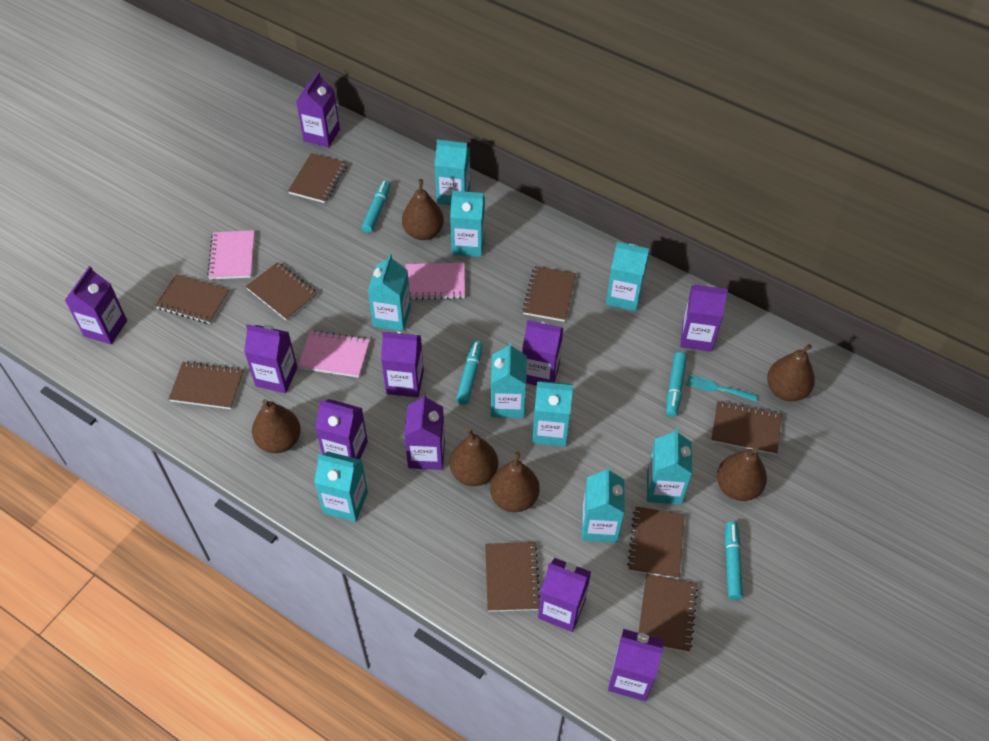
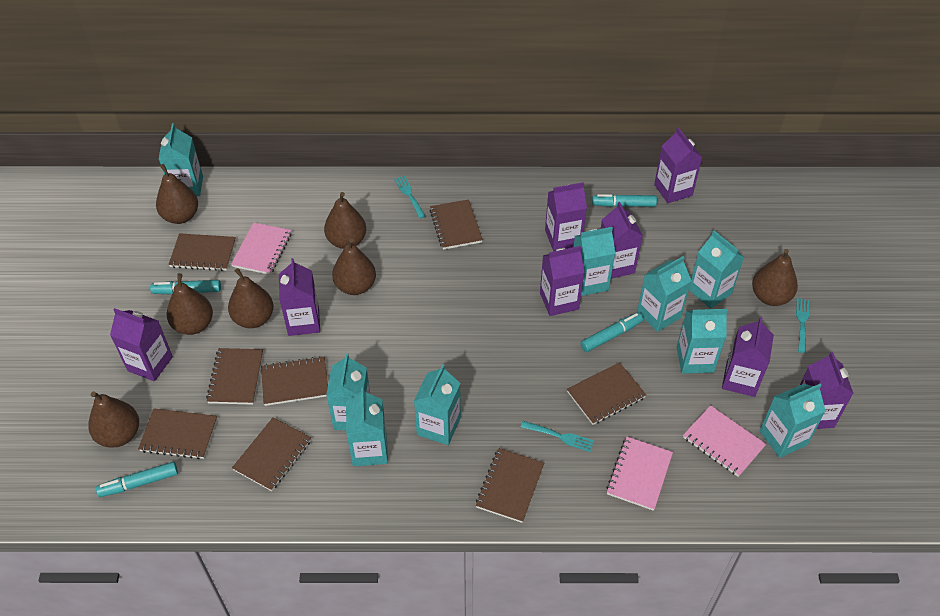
brown notebook: [155,274,230,324] [169,361,244,409] [246,262,318,321] [288,153,347,203] [485,542,540,612] [522,266,576,322] [627,507,685,579] [638,574,698,652] [711,401,782,455] = 9 -> [138,408,217,459] [168,233,236,271] [206,348,263,405] [232,417,311,491] [261,356,328,406] [430,199,483,250] [476,448,544,523] [567,362,646,425] = 8
brown pear: [252,399,301,453] [402,179,444,240] [450,428,498,486] [490,452,540,512] [717,448,767,501] [767,344,815,401] = 6 -> [88,392,139,448] [156,164,198,224] [167,273,213,335] [228,268,274,328] [324,192,366,249] [332,238,376,295] [752,249,798,306] = 7
purple carton: [64,266,127,345] [244,324,297,393] [296,72,340,147] [315,399,368,459] [381,331,424,398] [404,394,445,470] [522,320,563,386] [538,558,591,632] [608,629,663,701] [680,284,728,352] = 10 -> [110,308,173,381] [279,258,320,336] [540,246,585,316] [545,182,587,251] [601,202,643,279] [654,127,702,203] [722,317,774,397] [800,352,854,429] = 8
turquoise fork: [686,375,757,402] = 1 -> [394,176,426,219] [521,421,594,452] [796,298,809,353] = 3

